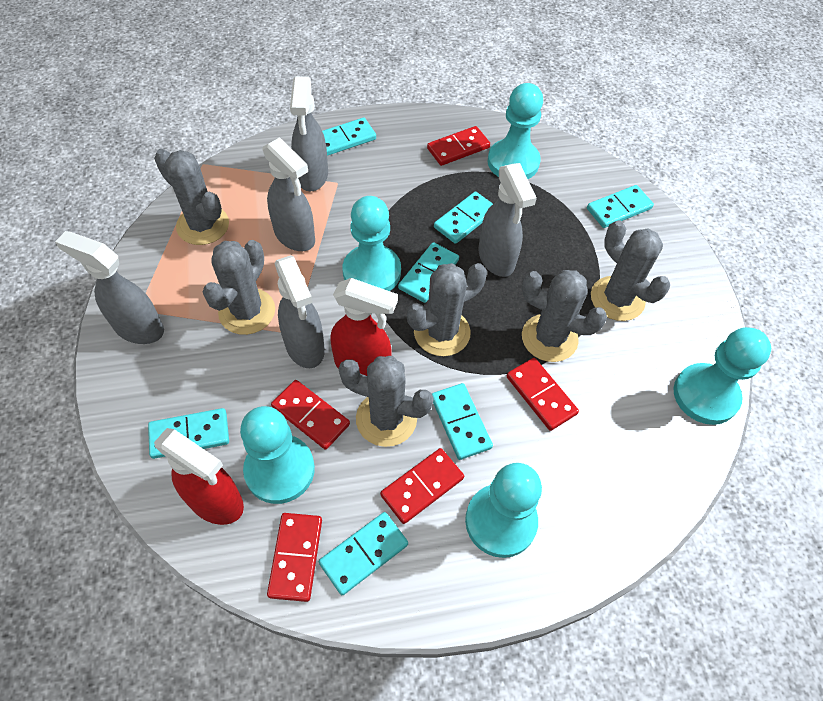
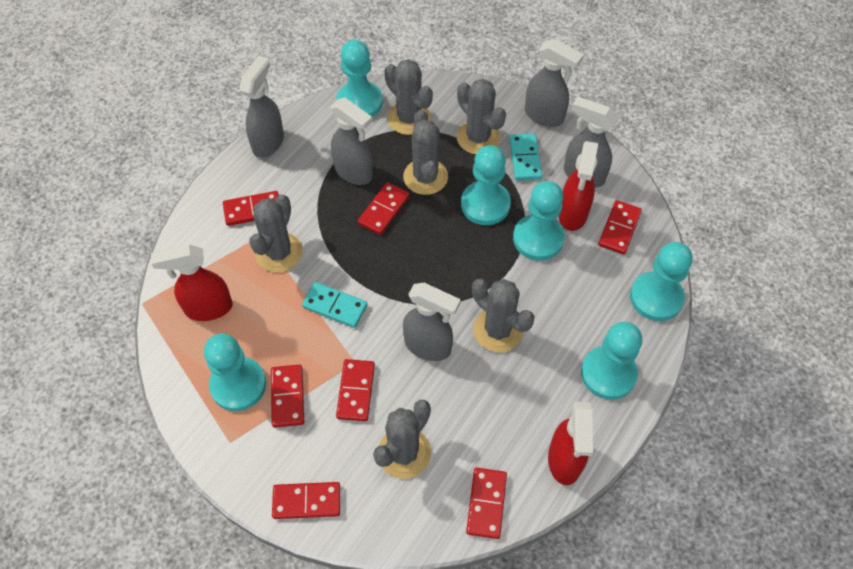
red domino: [267,513,322,602] [271,380,350,450] [380,448,464,524] [427,126,490,166] [507,358,579,431] = 5 -> [223,191,279,226] [271,365,304,428] [272,482,340,519] [336,359,375,421] [358,182,410,235] [466,468,507,539] [598,200,642,254] = 7
red spray bottle: [154,428,244,525] [330,278,398,376] = 2 -> [151,244,233,321] [548,402,593,485] [559,141,598,231] = 3
turquoise domino: [148,408,229,459] [319,512,408,595] [322,118,376,156] [398,242,459,303] [432,383,493,460] [434,191,493,244] [587,185,654,228] = 7 -> [302,282,368,328] [509,134,542,181] = 2
turquoise pawn: [240,406,315,504] [343,196,401,291] [465,463,542,558] [487,83,543,179] [673,327,771,425] = 5 -> [204,334,266,411] [336,40,383,117] [461,145,511,225] [513,181,564,261] [581,322,642,400] [630,242,693,321] = 6

